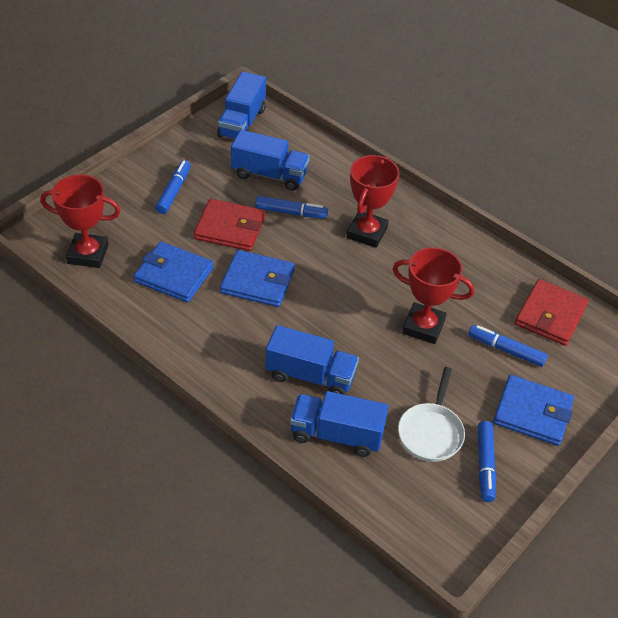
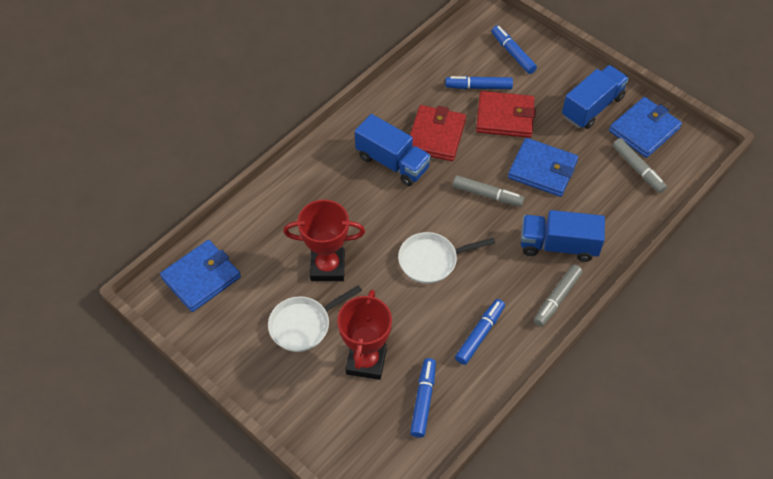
blue truck: [217,71,266,139] [231,130,310,191] [265,325,359,395] [290,391,389,457] = 4 -> [355,114,431,186] [521,210,605,262] [562,65,629,129] = 3
grey marker: none = 0 -> [453,175,524,207] [534,265,583,327] [613,138,667,193] = 3
red trophy: [40,174,120,268] [347,155,399,248] [393,247,474,344] = 3 -> [283,200,365,281] [337,290,392,380] = 2
white pan: [398,367,465,462] = 1 -> [268,285,362,352] [398,232,495,284] = 2

